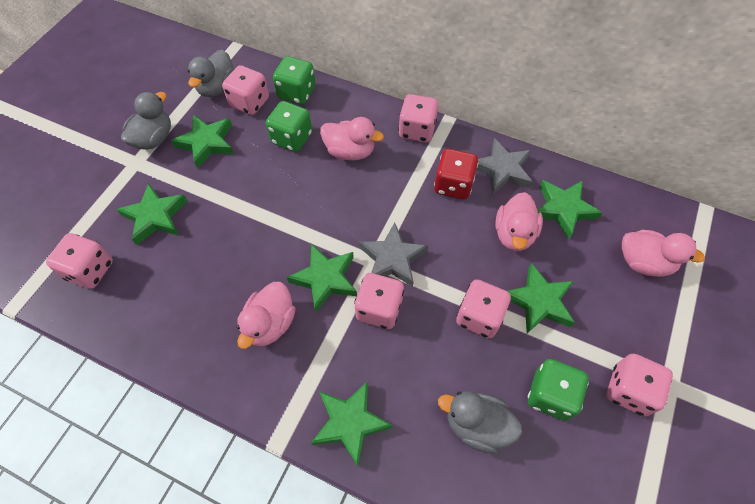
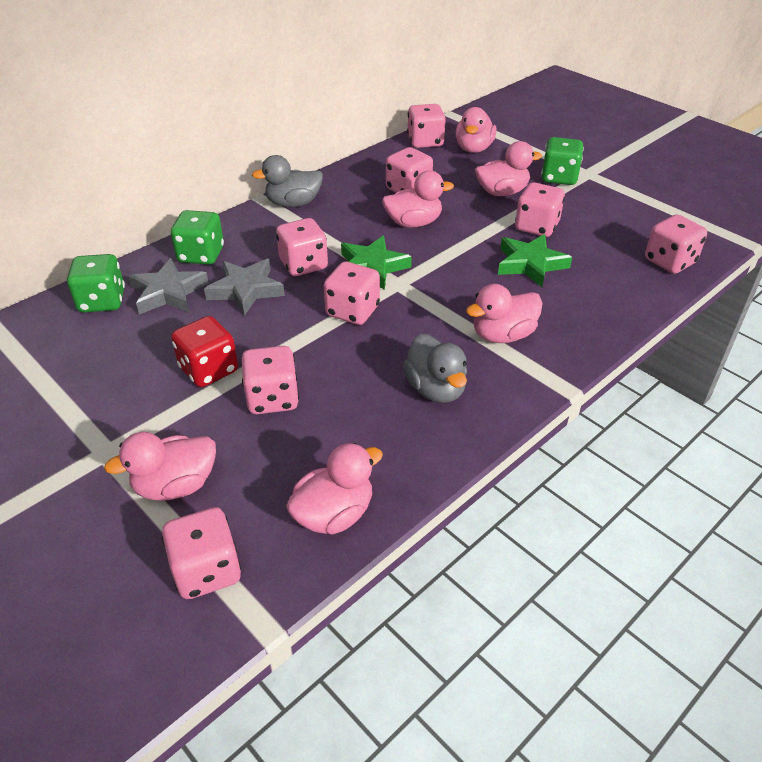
green star: [116,183,187,245] [171,115,234,169] [287,244,357,312] [311,381,392,466] [507,263,575,333] [537,180,602,239] = 6 -> [341,236,412,290] [498,234,572,287] = 2
grey duck: [121,92,171,150] [188,50,234,97] [438,391,522,454] = 3 -> [252,155,323,207] [403,334,467,403] = 2
pink dice: [46,233,113,289] [222,65,269,115] [354,273,404,329] [398,94,438,142] [456,279,511,338] [607,354,673,416] = 6 -> [162,507,241,599] [242,346,299,414] [276,218,328,276] [324,262,380,325] [386,147,433,193] [407,104,446,148] [515,182,565,237] [645,215,707,274] = 8
pink duck: [237,282,296,349] [320,117,384,161] [495,192,543,251] [622,230,705,277] = 4 -> [104,432,216,501] [286,443,383,534] [382,170,454,228] [455,107,497,153] [466,284,543,343] [475,141,542,196] = 6

